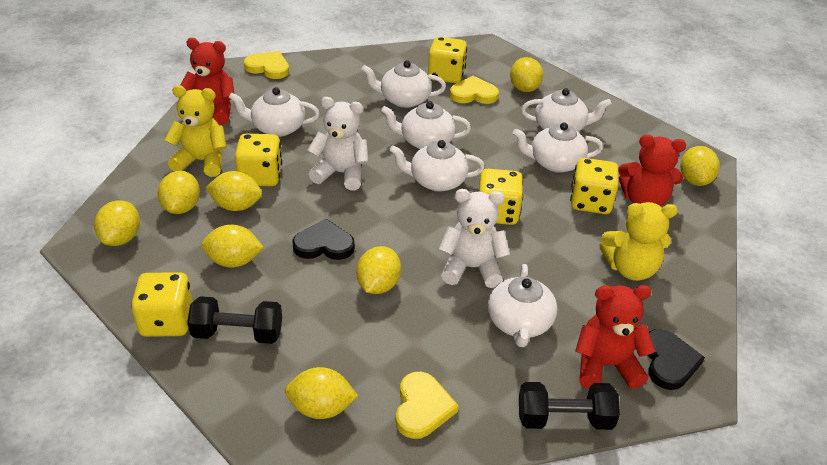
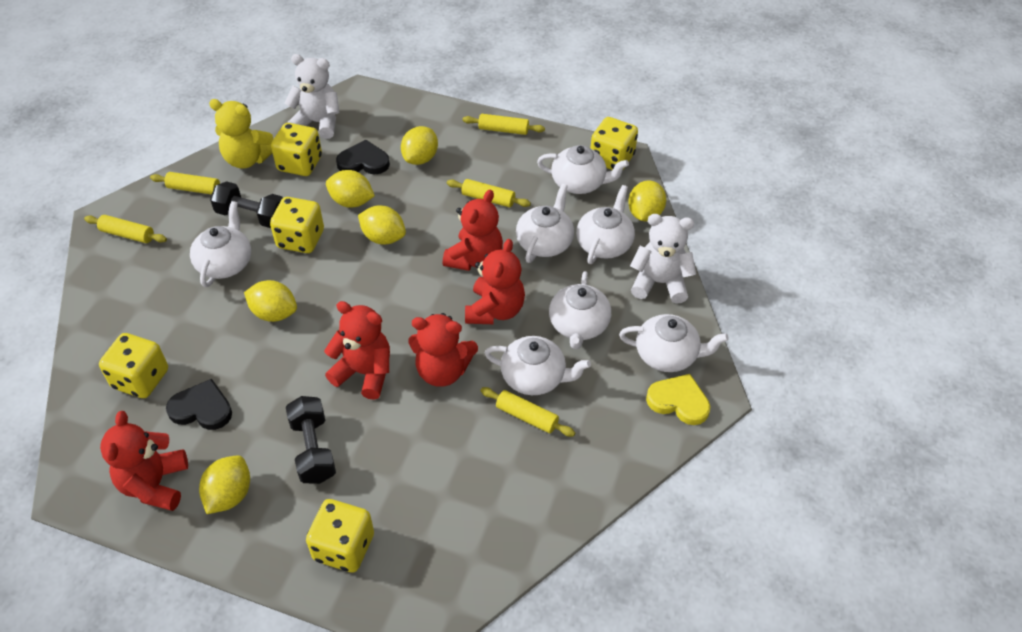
red teddy bear: [181,38,234,125] [575,285,655,389] [618,134,686,207] = 3 -> [100,411,188,511] [324,301,390,400] [408,313,478,387] [443,190,503,271] [465,239,525,324] = 5
yellow heart: [244,51,289,79] [396,372,459,439] [449,76,499,104] = 3 -> [646,374,711,425] = 1
yellow lemon: [94,200,140,246] [158,171,200,214] [201,225,264,268] [206,171,262,211] [285,367,358,419] [356,246,401,294] [510,57,543,92] [680,146,720,186] = 8 -> [199,455,250,514] [244,280,297,322] [326,170,375,208] [358,206,406,245] [401,126,438,165] [628,180,666,221] = 6
yellow rolling pin: none = 0 -> [84,215,167,243] [150,172,220,195] [447,179,531,207] [463,114,545,135] [480,387,575,437] = 5
yellow teddy bear: [165,85,227,177] [599,202,678,281] = 2 -> [209,99,273,169] = 1

